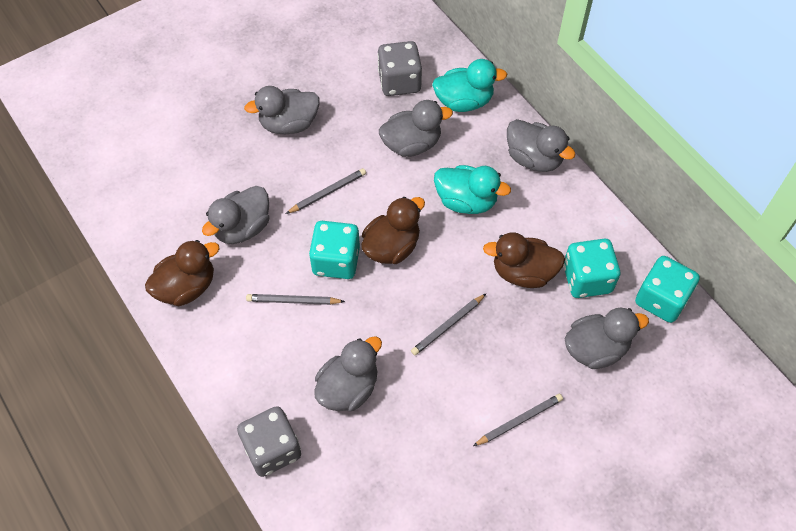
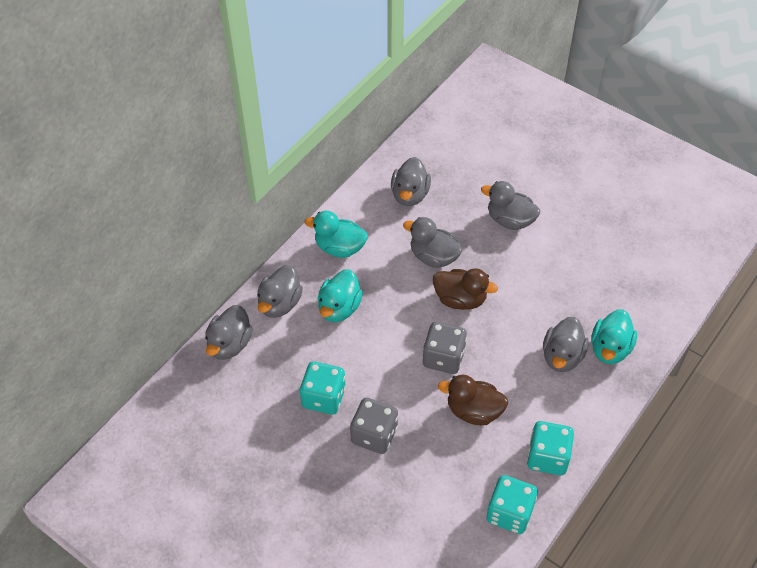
brown duck: [145,240,220,306] [361,197,425,264] [483,232,565,288] = 3 -> [433,268,498,310] [438,375,508,425] = 2
grey pencil: [246,294,345,305] [286,168,366,214] [411,294,486,355] [473,394,563,446] = 4 -> none = 0
turquoise duck: [432,59,507,112] [434,165,511,214] = 2 -> [305,211,368,258] [318,269,363,322] [591,309,637,364] = 3

